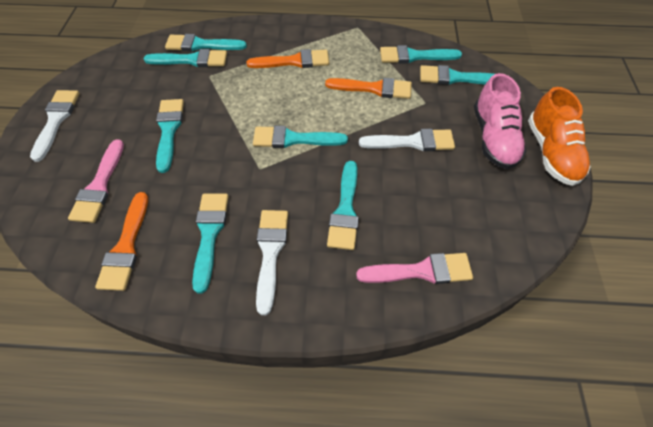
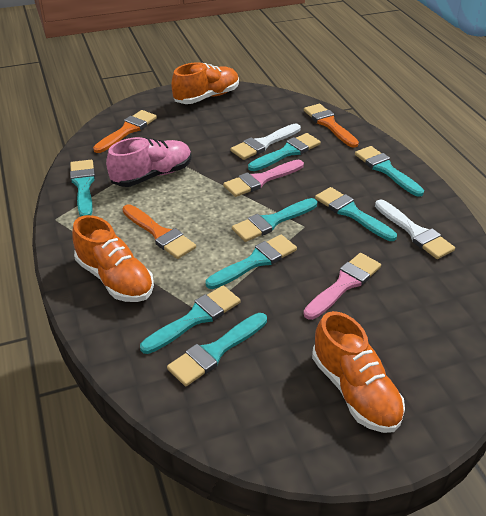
orange shoe: [528,87,591,186] = 1 -> [72,215,154,302] [171,62,239,104] [312,311,405,433] = 3
white brush: [30,90,79,162] [256,210,288,315] [359,129,455,151] = 3 -> [230,123,301,160] [375,200,455,259] = 2

